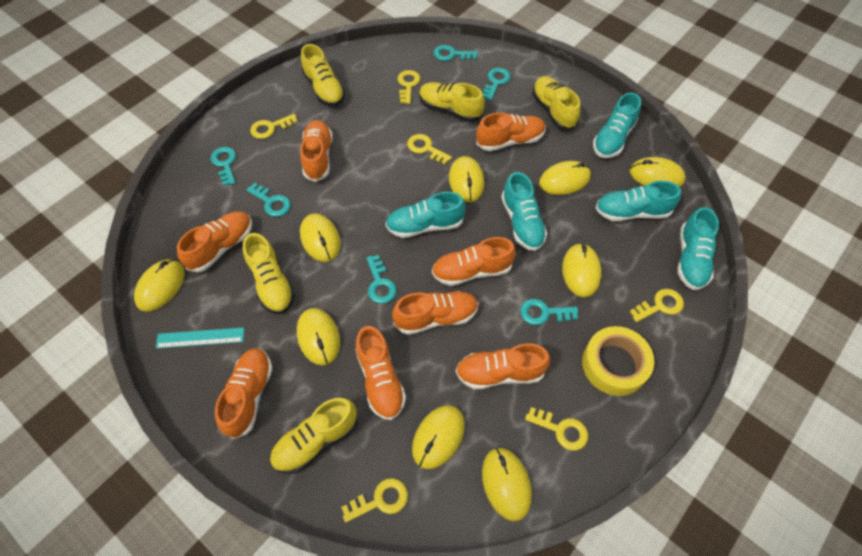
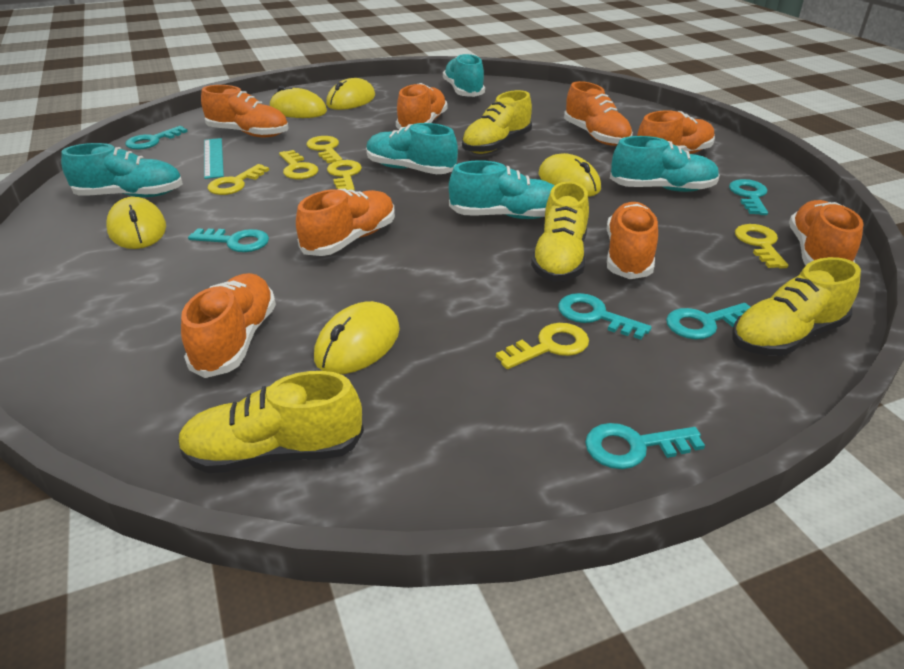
yellow mouse: [134,259,185,312] [297,308,340,366] [300,213,341,262] [412,405,465,469] [449,156,485,202] [482,447,532,521] [539,161,591,195] [562,243,602,297] [630,157,686,187] = 9 -> [106,197,166,249] [270,86,327,118] [314,301,400,374] [326,78,375,110] [539,153,601,197] = 5
yellow shoe: [243,233,295,314] [270,398,358,474] [301,44,345,106] [419,82,485,122] [532,76,581,130] = 5 -> [178,371,364,473] [462,90,532,154] [531,181,589,282] [732,257,861,356] = 4
yellow tape: [582,326,654,396] = 1 -> none = 0

